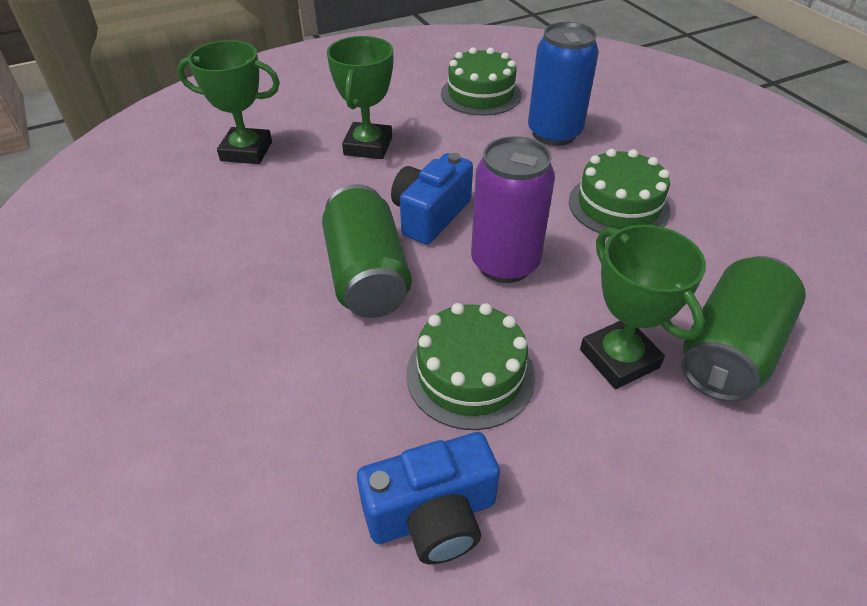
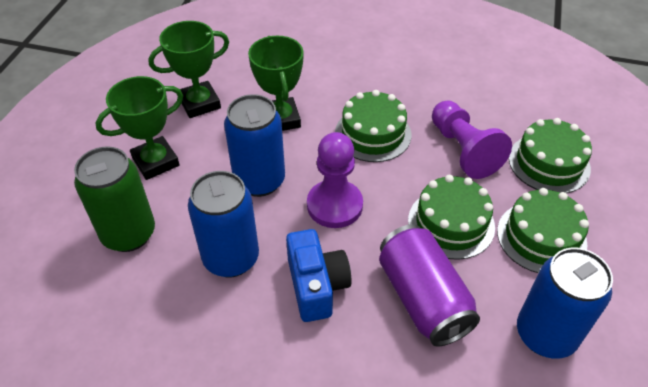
blue camera: [357,432,500,564] [391,153,473,245] = 2 -> [286,229,352,322] = 1
blue can: [528,22,599,146] = 1 -> [188,171,259,277] [224,94,285,197] [517,248,613,359] = 3
green cake: [406,303,535,430] [441,47,521,116] [569,149,670,233] = 3 -> [335,90,412,162] [408,175,495,260] [497,188,589,273] [509,118,592,193] = 4
green can: [322,184,412,318] [681,256,806,402] = 2 -> [74,146,155,252] = 1
purple pawn: none = 0 -> [307,132,363,228] [432,100,512,179] = 2

